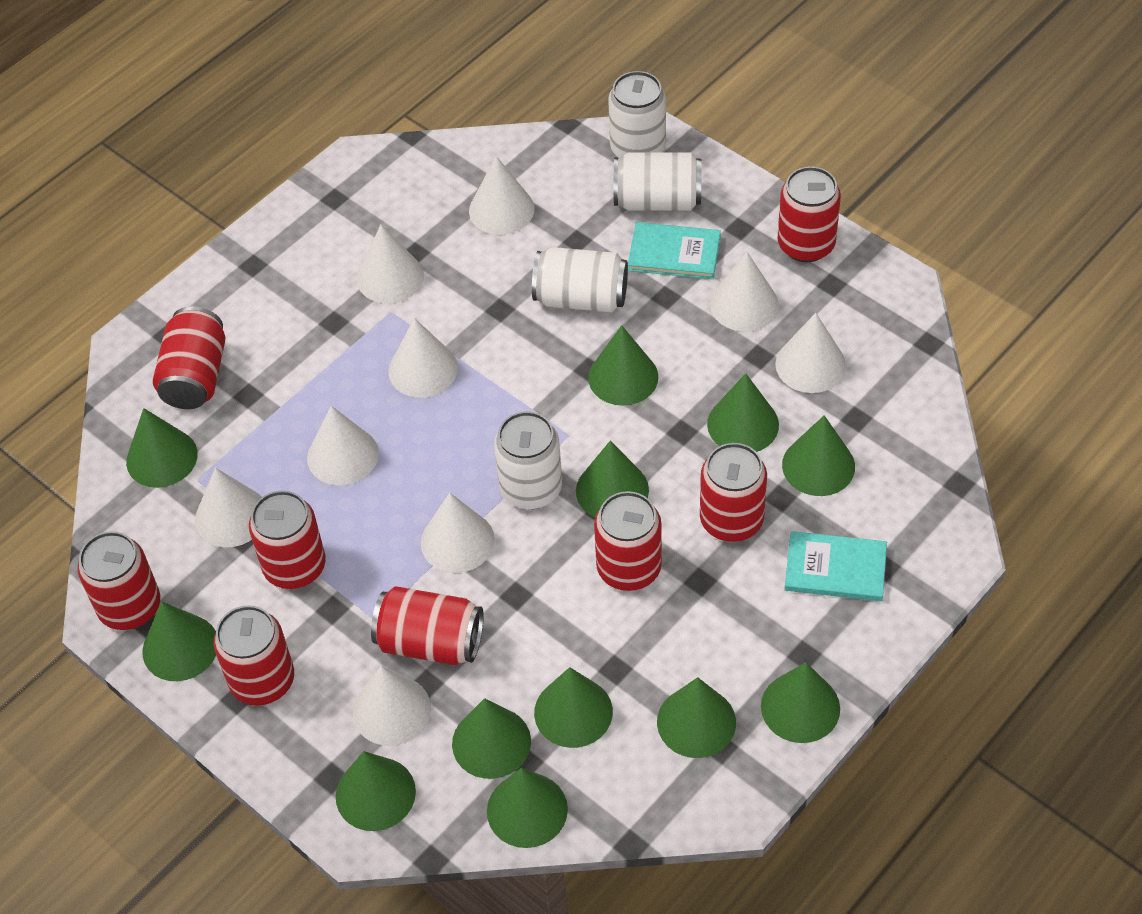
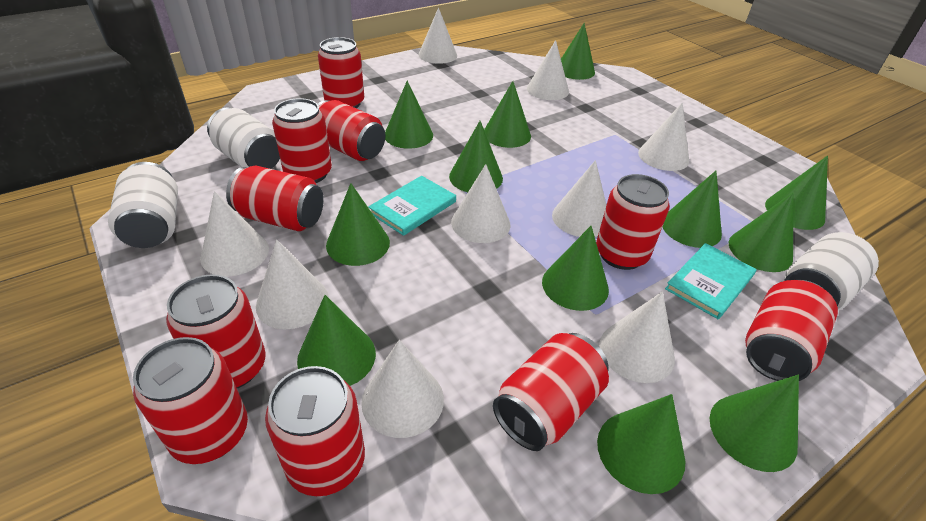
red can: [78,531,160,630] [153,307,225,409] [214,605,294,706] [249,490,326,589] [371,586,484,665] [594,491,662,591] [700,443,767,542] [777,166,841,262] = 8 -> [133,337,248,464] [166,274,266,388] [226,165,324,231] [265,366,365,496] [272,98,332,183] [318,37,364,108] [318,100,386,161] [493,333,609,451] [596,174,670,270] [745,280,838,381] = 10
white can: [494,411,562,509] [532,247,628,312] [608,71,666,157] [614,152,701,211] = 4 -> [108,162,178,248] [207,108,280,169] [784,232,879,311] = 3

